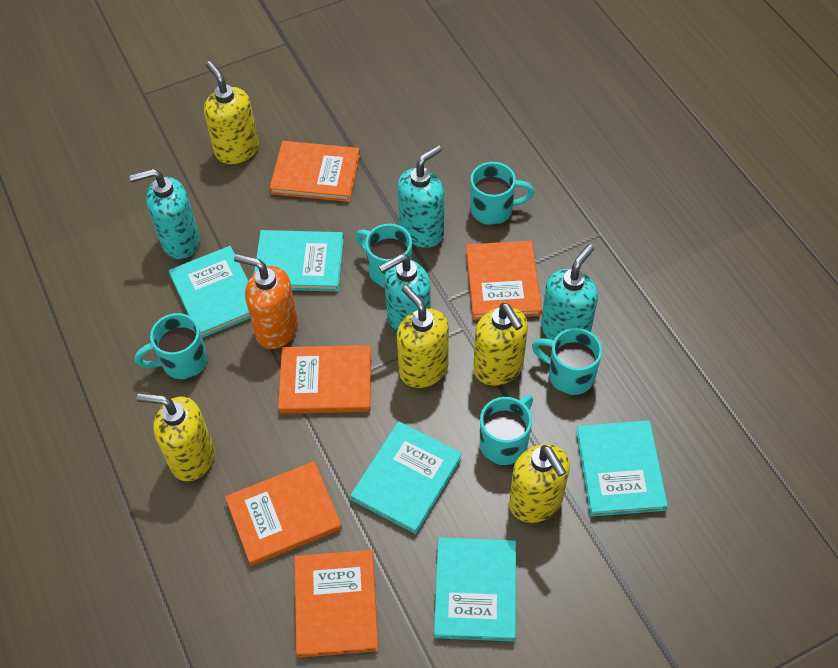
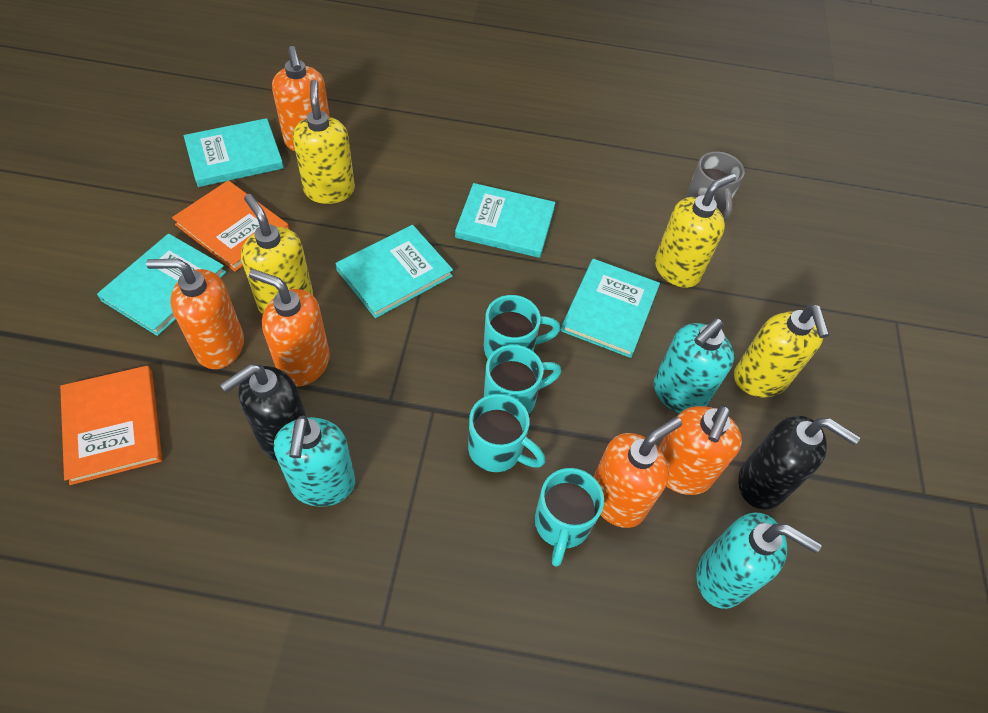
black soap dispenser: none = 0 -> [220,364,306,461] [738,416,860,509] = 2
grey mug: none = 0 -> [686,151,745,222] = 1
orange book: [225,461,342,566] [270,141,360,202] [278,345,371,414] [294,550,379,658] [466,241,542,320] = 5 -> [60,366,162,485] [172,180,290,272] = 2
orange soap dispenser: [234,254,298,349] = 1 -> [146,259,244,369] [249,269,330,387] [272,46,330,151] [593,417,682,528] [658,405,742,495] = 5
turquoise mug: [135,313,207,379] [356,224,412,288] [470,162,534,225] [480,395,533,465] [532,328,602,395] = 5 -> [468,394,545,472] [484,295,560,359] [484,345,561,415] [535,468,604,567] = 4
turquoise soap dispenser: [129,169,200,259] [379,254,431,334] [398,145,444,248] [541,244,598,340] = 4 -> [274,416,355,507] [654,318,734,413] [696,512,822,609] = 3
yellow soap dispenser: [137,393,214,481] [204,61,259,164] [397,285,449,388] [473,303,528,386] [509,444,570,523] = 5 -> [241,194,313,314] [293,80,355,204] [655,173,736,288] [734,304,829,397] = 4

